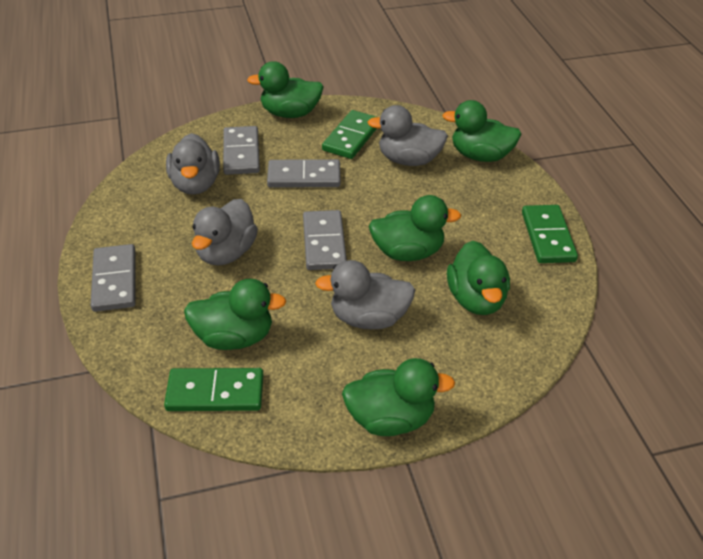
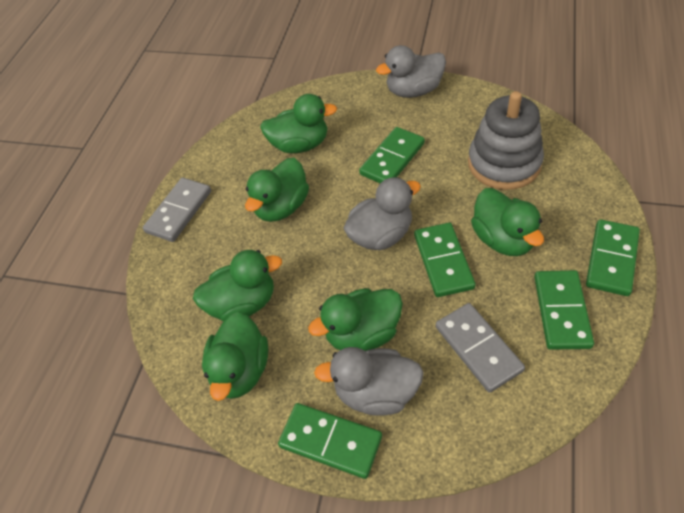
green domino: [164,368,264,411] [322,110,377,159] [522,205,578,263] = 3 -> [278,403,382,479] [359,127,425,183] [414,223,476,297] [534,270,594,350] [586,219,640,296] = 5
grey domino: [91,244,136,312] [223,126,260,175] [267,159,341,188] [303,210,347,270] = 4 -> [143,178,211,242] [436,303,525,393] = 2
grey duck: [166,133,220,195] [192,199,258,266] [315,260,415,329] [368,105,448,166] = 4 -> [314,347,424,416] [343,177,421,250] [376,45,446,98] = 3
grey stacking toy: none = 0 -> [468,91,544,190] = 1

